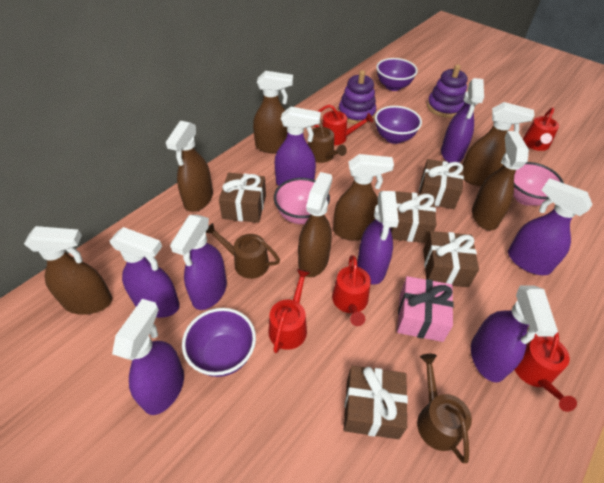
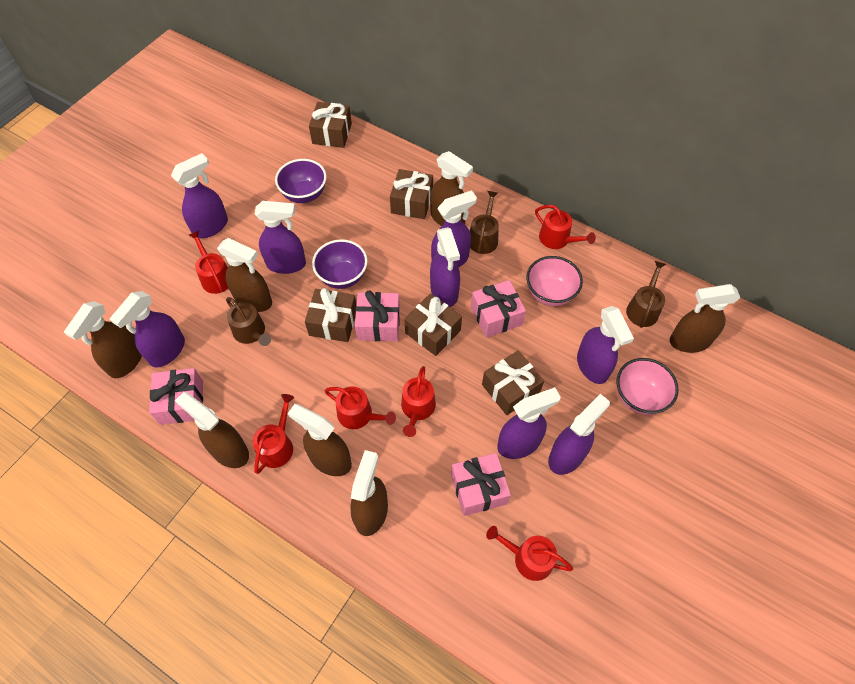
pink gift: [397,276,454,342] = 1 -> [149,368,203,425] [355,290,400,341] [451,453,511,516] [471,280,526,338] = 4
purple bowl: [182,308,256,377] [375,106,422,144] [376,58,418,91] = 3 -> [275,159,327,203] [312,239,368,289] = 2
purple stacking toy: [338,70,376,124] [427,64,468,118] = 2 -> none = 0
red watering can: [268,269,310,353] [314,105,373,145] [332,255,371,326] [514,332,577,412] [523,107,559,151] = 5 -> [189,231,228,294] [252,394,294,474] [324,386,396,429] [401,366,436,437] [486,526,573,581] [535,205,596,249] = 6

